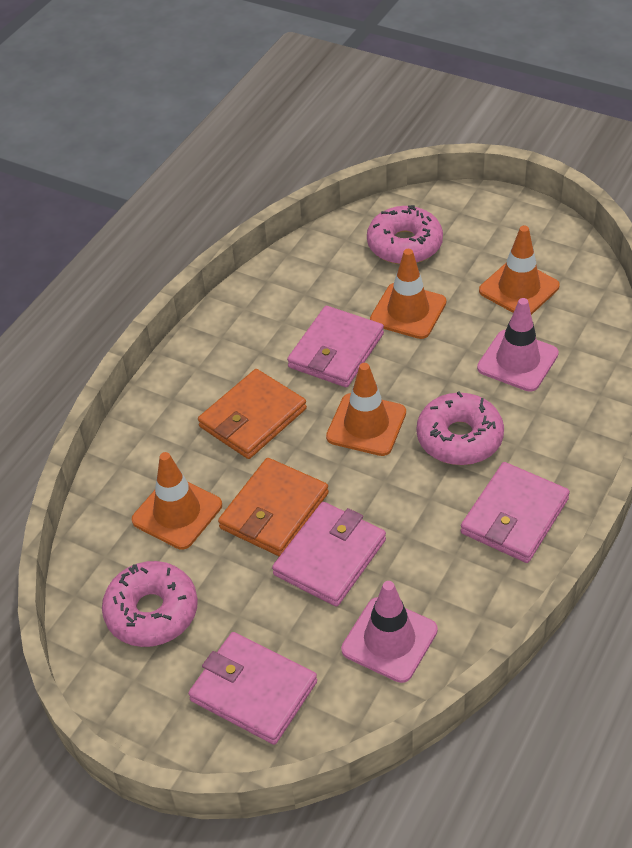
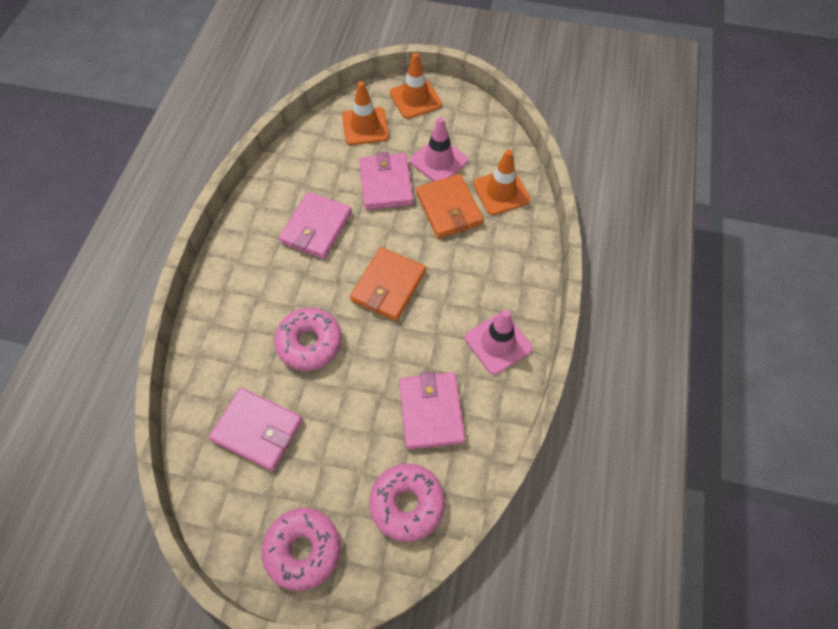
orange traffic cone: [132,452,222,550] [326,363,406,456] [370,249,446,339] [479,226,560,315] = 4 -> [342,81,389,145] [390,53,442,119] [473,149,530,215] = 3

